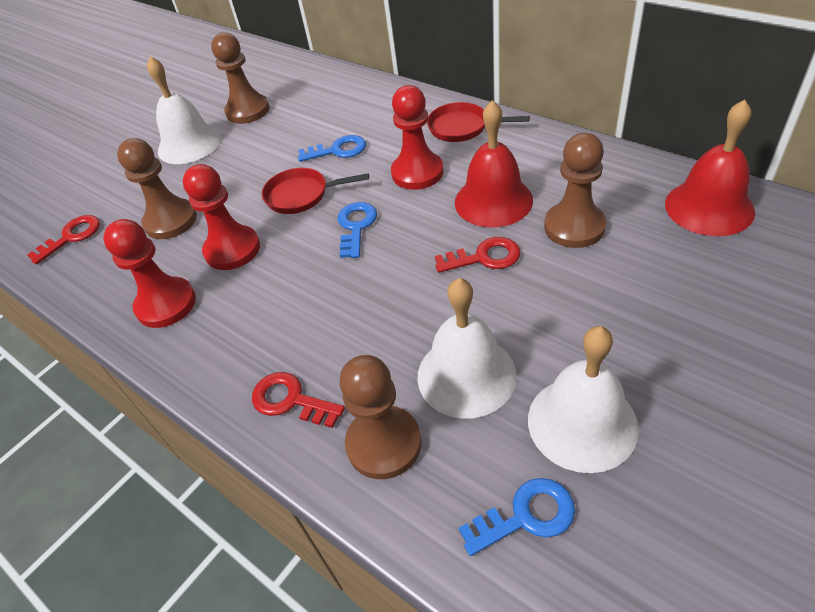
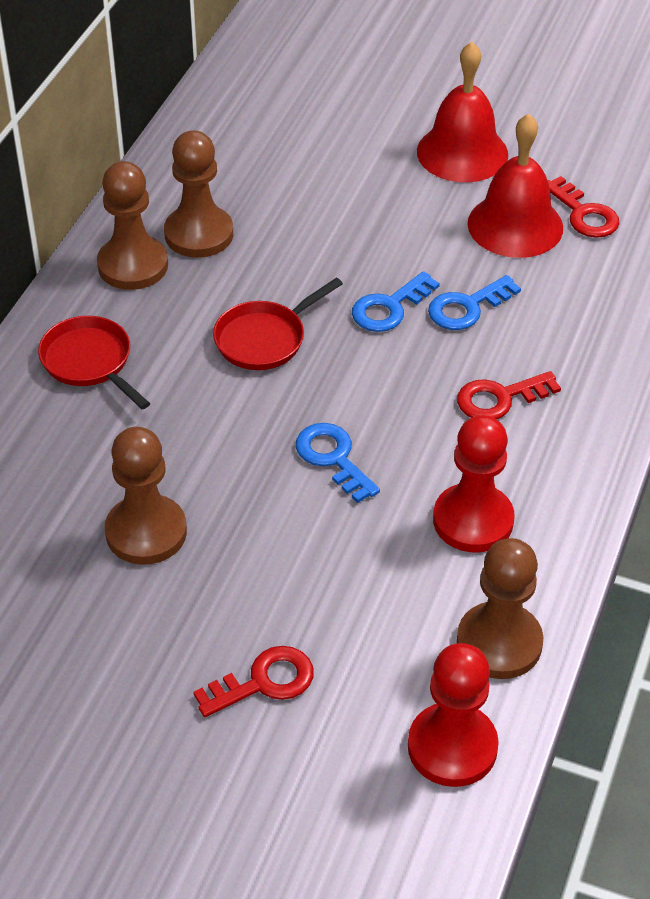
red pawn: [103,219,196,328] [183,164,260,270] [391,85,443,190] = 3 -> [408,643,499,787] [433,415,515,553] = 2
white bell: [147,57,221,164] [417,278,517,419] [528,326,639,473] = 3 -> none = 0

